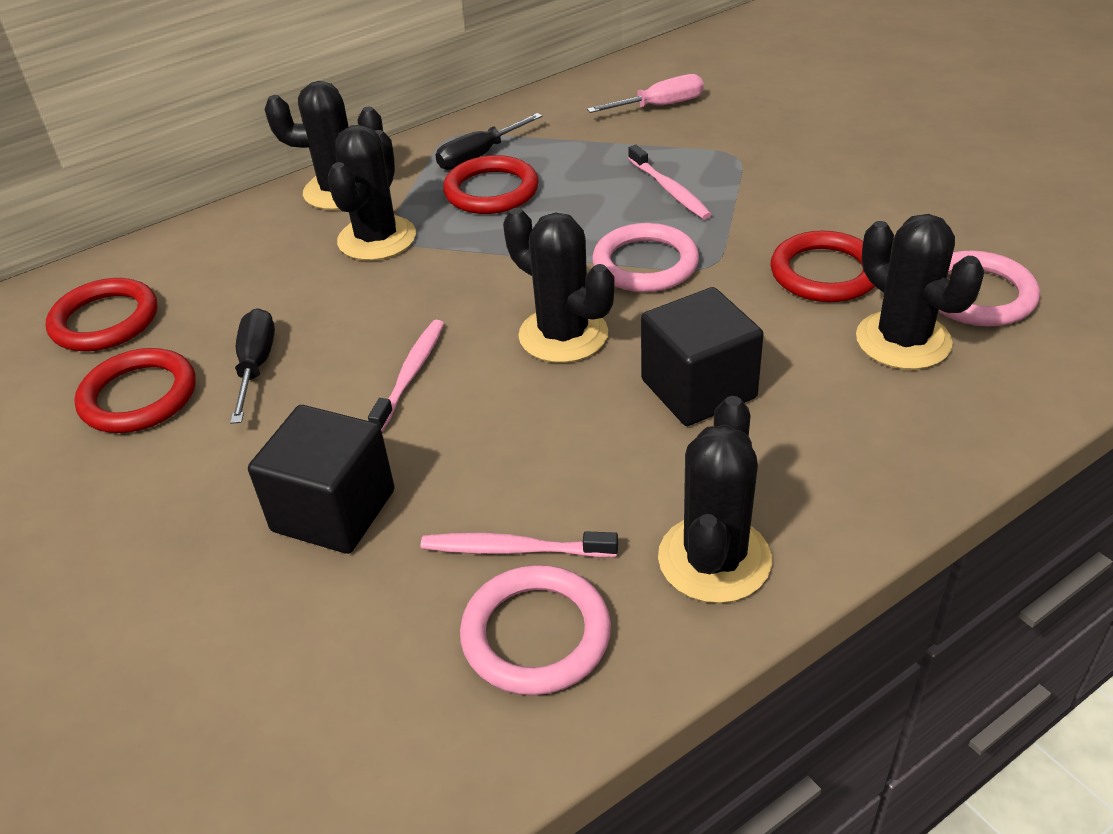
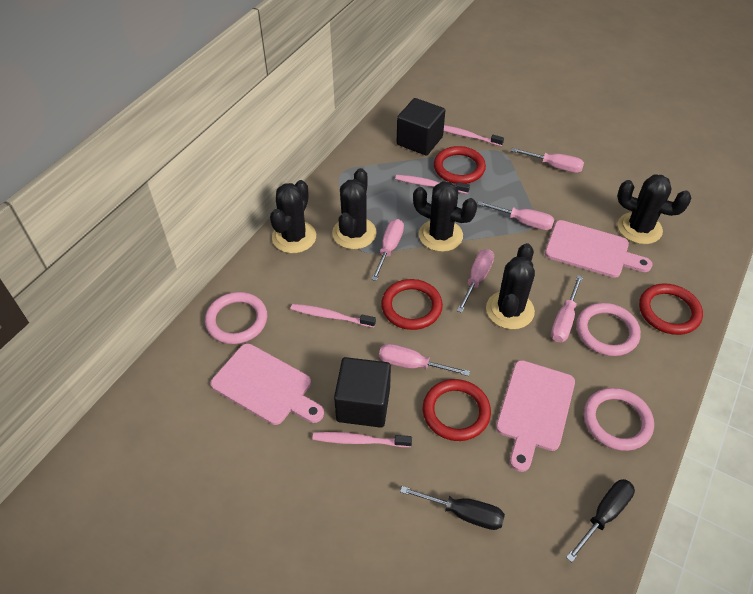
pink cutting board: none = 0 -> [210,343,324,425] [496,360,575,472] [545,220,652,278] = 3
pink screwdriver: [587,74,704,113] = 1 -> [371,219,404,281] [379,344,470,376] [457,249,494,313] [477,201,555,230] [511,148,584,173] [551,275,583,342] = 6
pink toothbrush: [368,320,444,431] [420,531,618,557] [628,145,712,219] = 3 -> [291,304,376,328] [313,432,412,447] [395,175,470,194] [444,125,504,146] = 4

